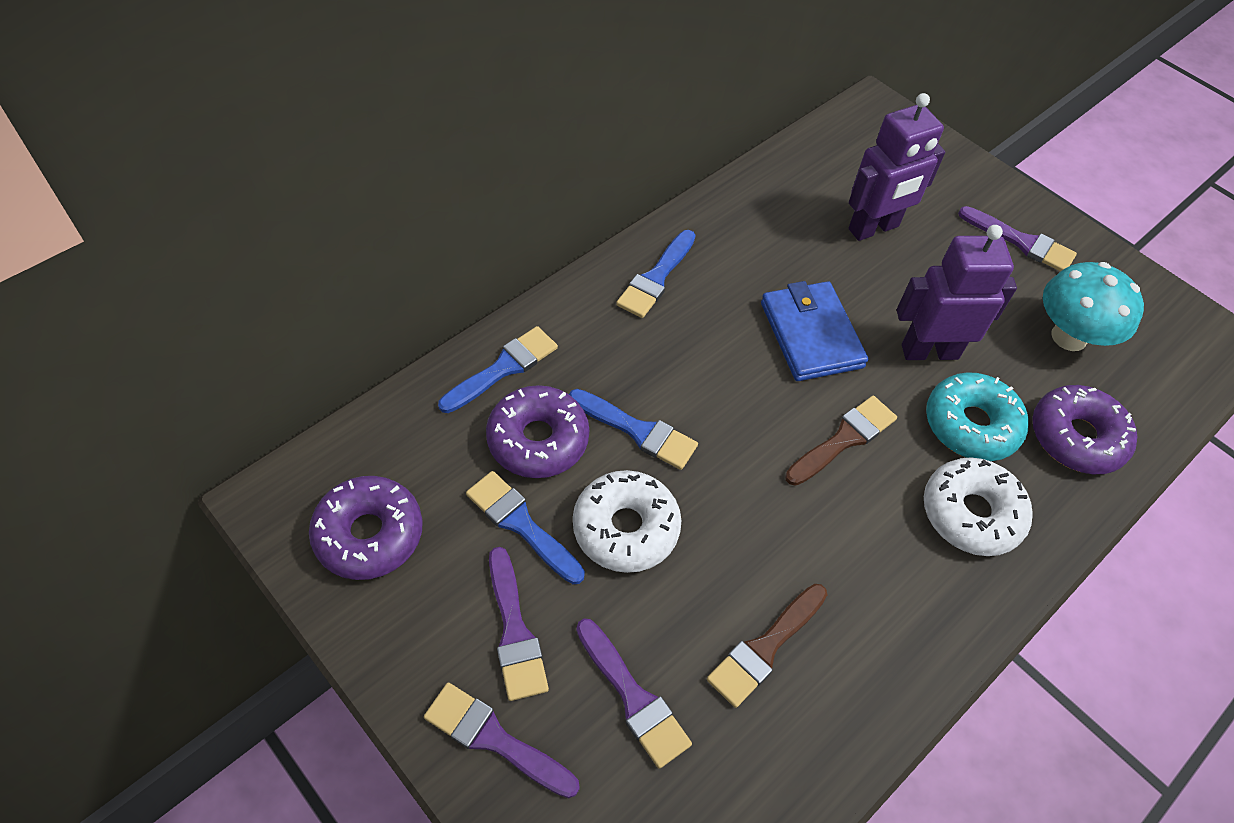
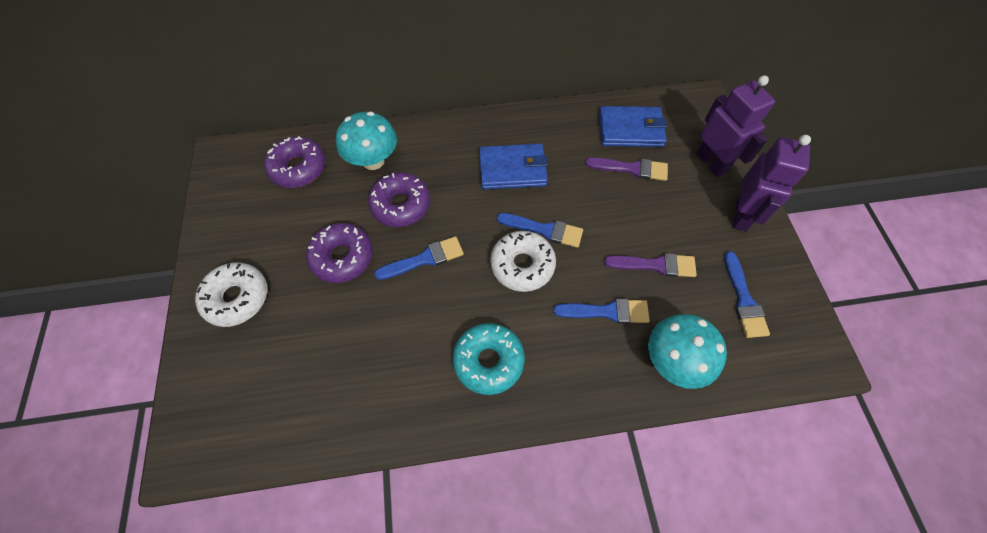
blue wallet: [761,281,868,381] = 1 -> [479,144,548,189] [599,106,667,147] = 2
brown brush: [707,584,828,708] [785,396,897,486] = 2 -> none = 0
purple brush: [424,683,580,798] [489,547,549,701] [576,619,692,769] [958,206,1077,271] = 4 -> [585,157,668,181] [604,253,697,277] = 2
turquoise mushroom: [1043,262,1144,351] = 1 -> [336,112,397,170] [648,314,727,389] = 2

